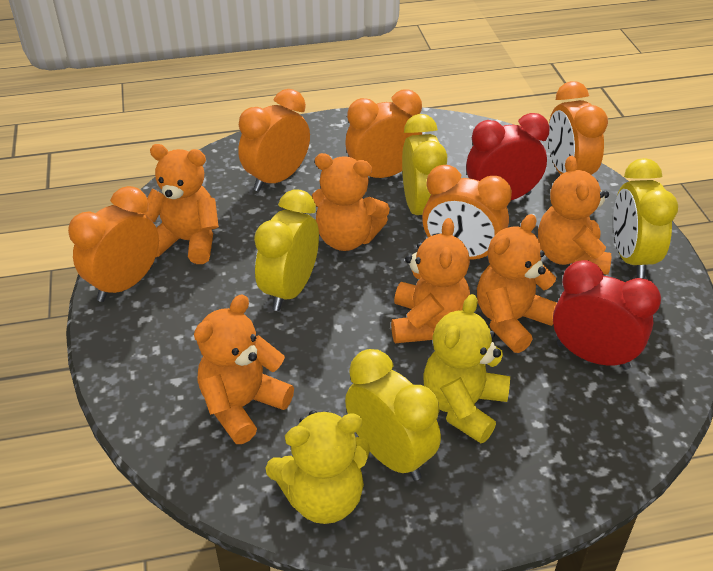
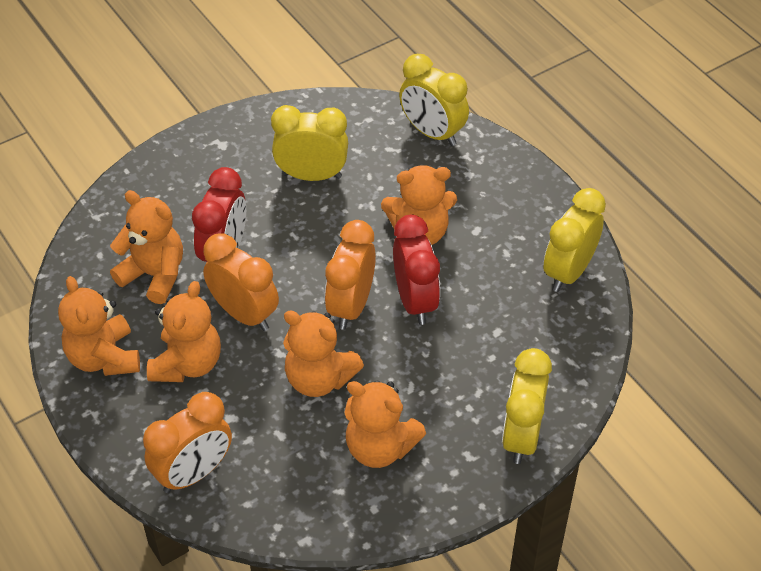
orange clock: [68,186,159,302] [238,89,310,192] [345,90,422,178] [422,165,512,262] [548,81,608,175] = 5 -> [143,392,232,493] [203,233,279,331] [325,220,376,330] = 3
yellow teddy bear: [266,410,370,524] [423,294,510,443] = 2 -> none = 0

